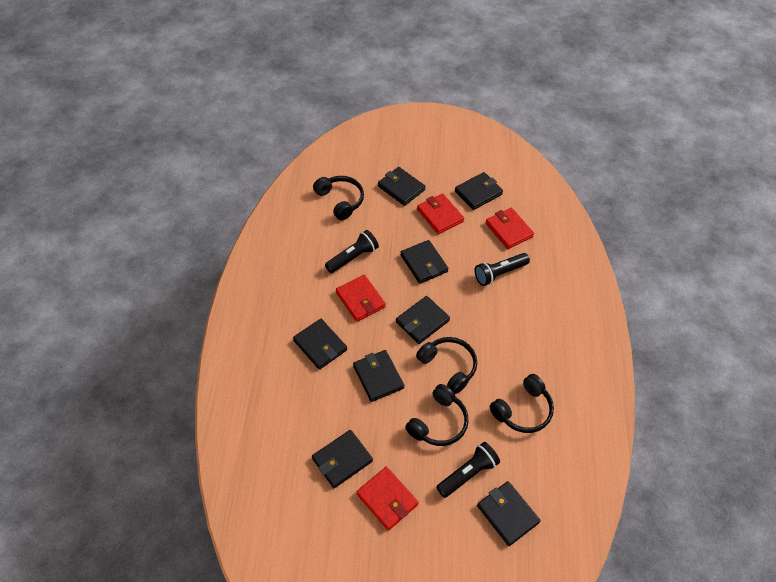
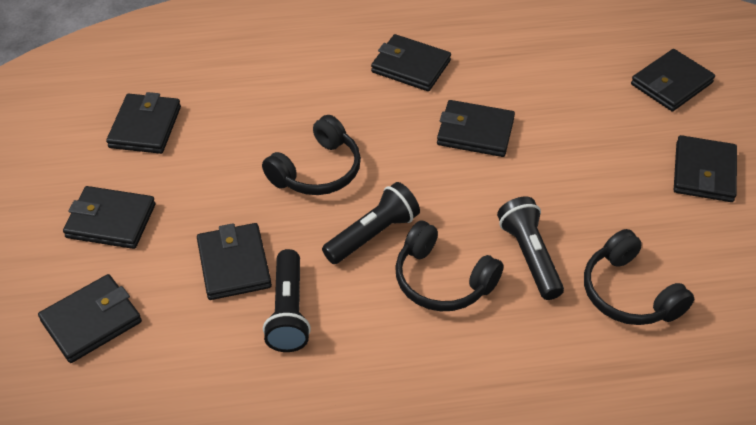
black headphones: [313,176,364,220] [405,384,469,446] [416,337,477,394] [490,374,554,433] = 4 -> [262,115,361,195] [395,220,504,311] [584,229,694,325] = 3
red wallet: [336,275,386,322] [356,467,419,531] [417,193,464,234] [485,208,534,249] = 4 -> none = 0

